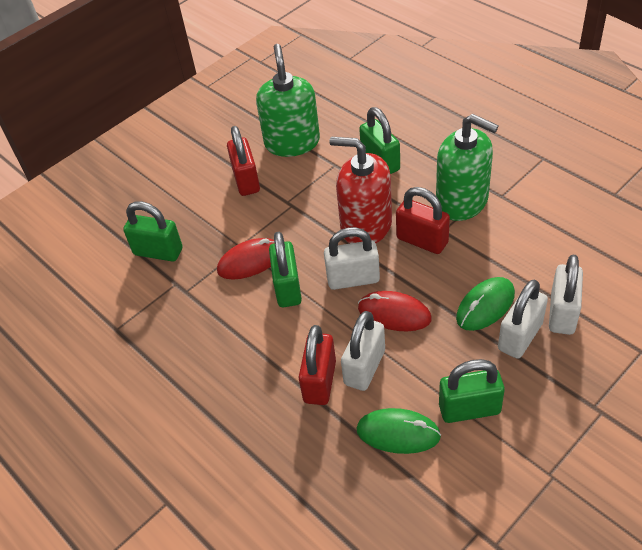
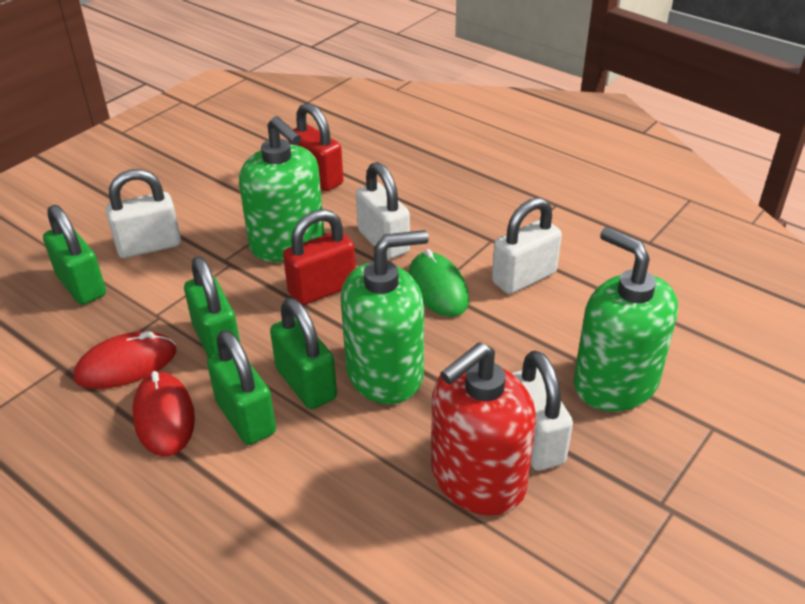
green mouse: [357,408,441,454] [456,277,515,331] = 2 -> [409,249,469,317] = 1
green soap dispenser: [256,44,320,157] [436,114,499,221] = 2 -> [239,116,324,262] [341,230,429,404] [574,227,678,412] = 3
red padlock: [227,126,260,196] [299,325,336,405] [396,187,450,254] = 3 -> [283,209,356,305] [288,103,344,191] = 2

